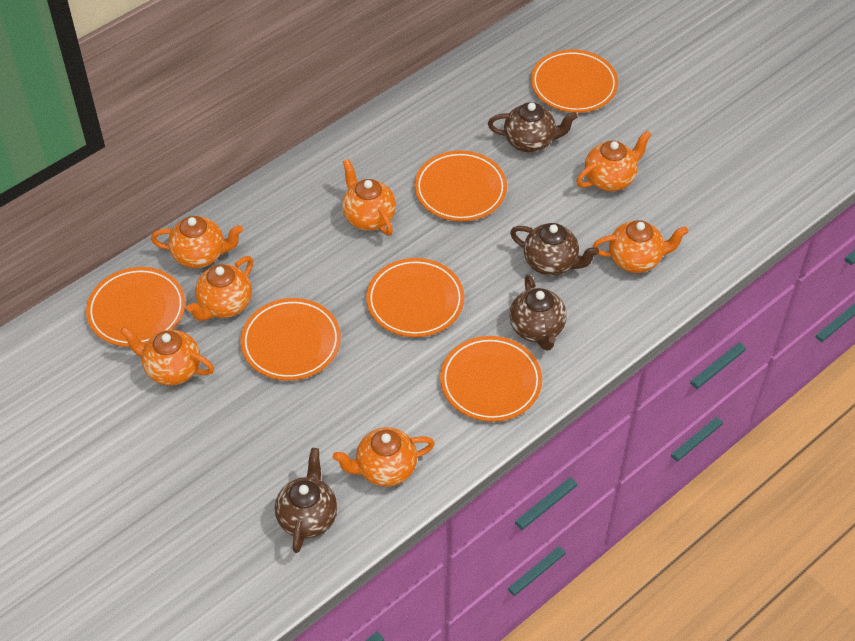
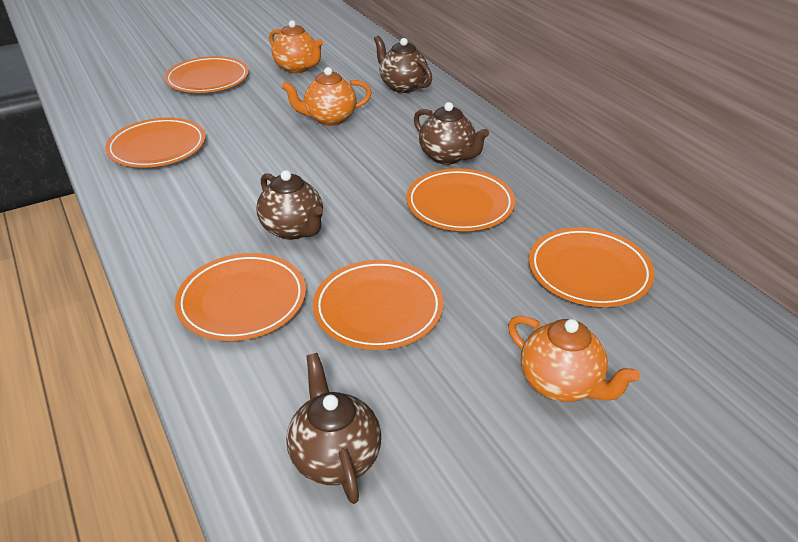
orange teapot: [120,326,214,386] [151,216,243,268] [186,256,253,321] [333,427,435,487] [342,159,396,235] [577,131,651,191] [592,220,689,273] = 7 -> [269,20,323,73] [282,67,372,126] [508,316,640,402] = 3

